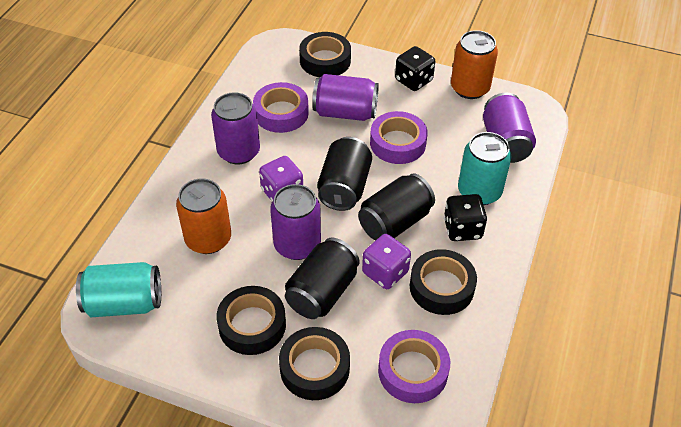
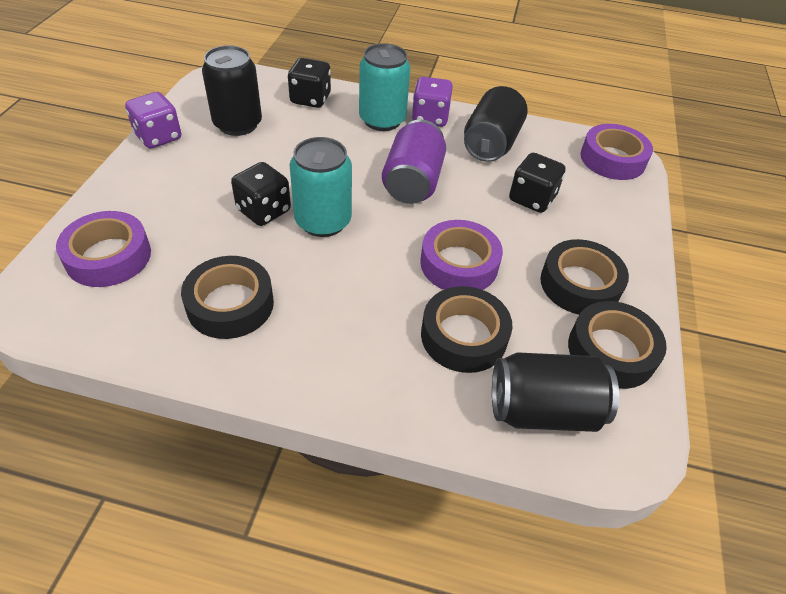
black dice: [395,46,435,91] [444,194,487,241] = 2 -> [231,162,291,226] [288,58,331,108] [509,153,566,213] = 3
orange can: [176,178,231,254] [451,30,498,99] = 2 -> none = 0
purple can: [211,92,260,165] [270,184,321,260] [312,74,379,121] [483,93,536,163] = 4 -> [382,120,446,204] = 1

